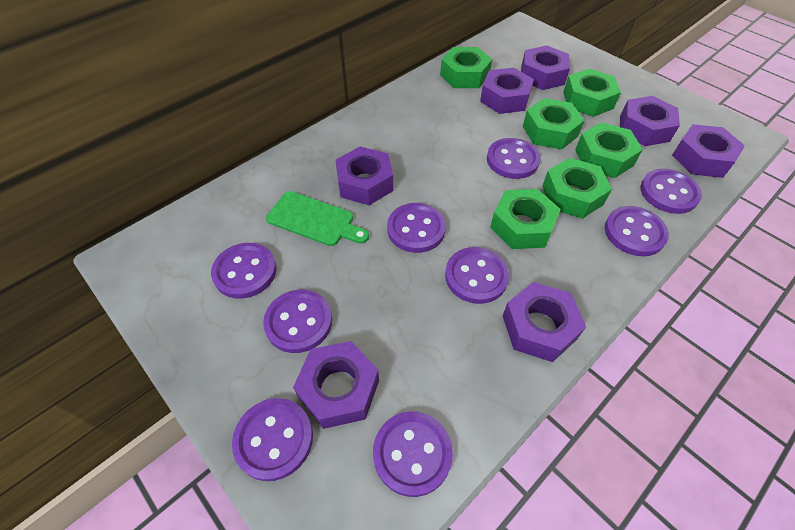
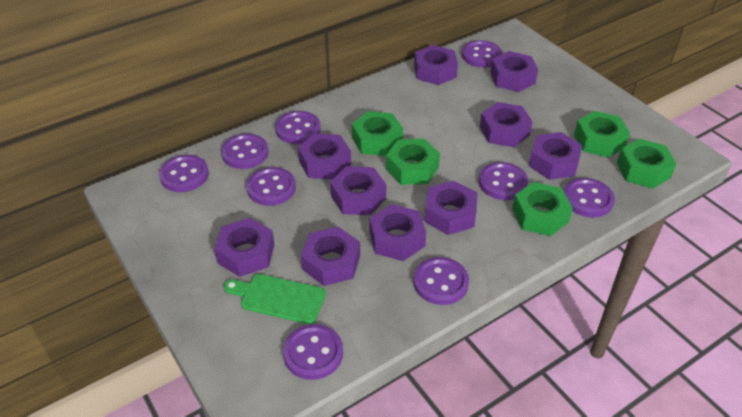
green nut: [440,47,492,88] [490,189,561,249] [523,98,585,149] [542,158,612,219] [563,69,621,117] [575,122,643,178] = 6 -> [352,111,403,156] [386,139,440,185] [512,182,573,236] [574,111,630,158] [617,139,677,189] = 5
purple nut: [293,341,379,429] [335,147,393,205] [480,68,534,114] [503,282,586,362] [521,45,570,90] [620,96,680,146] [672,124,745,178] = 7 -> [214,218,275,277] [298,133,351,180] [301,227,360,286] [330,166,386,215] [370,204,426,261] [414,45,458,85] [425,181,478,235] [480,102,533,147] [490,51,538,92] [529,132,582,180] = 10

